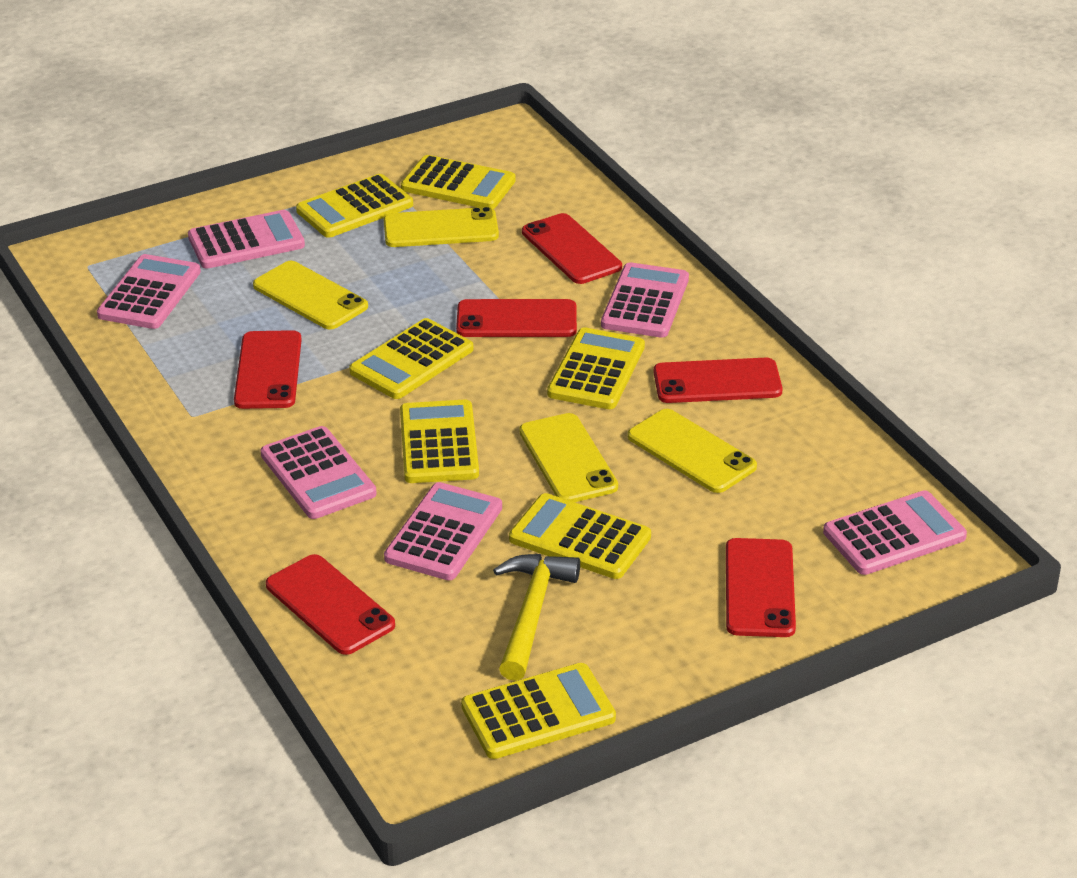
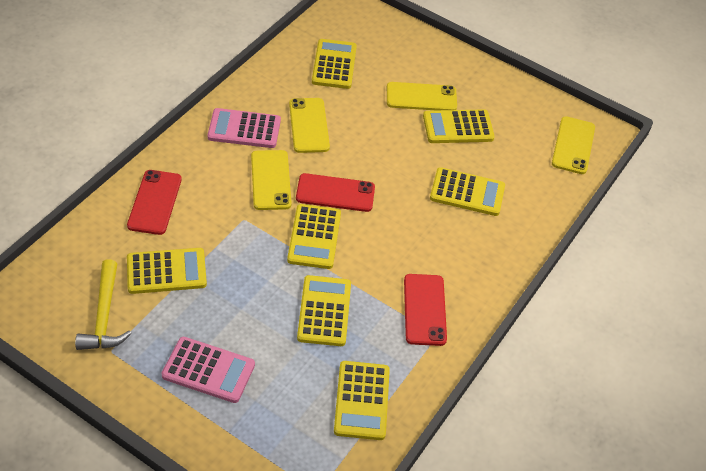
pink calculator: [97,254,201,329] [188,210,305,269] [261,426,377,519] [384,482,502,580] [601,262,689,338] [823,490,967,575] = 6 -> [161,337,255,403] [208,108,281,148] = 2
red phone: [234,330,302,409] [266,554,395,655] [456,299,577,337] [522,213,622,284] [654,358,783,403] [726,538,796,637] = 6 -> [127,170,182,235] [296,173,375,212] [404,274,447,346] = 3

